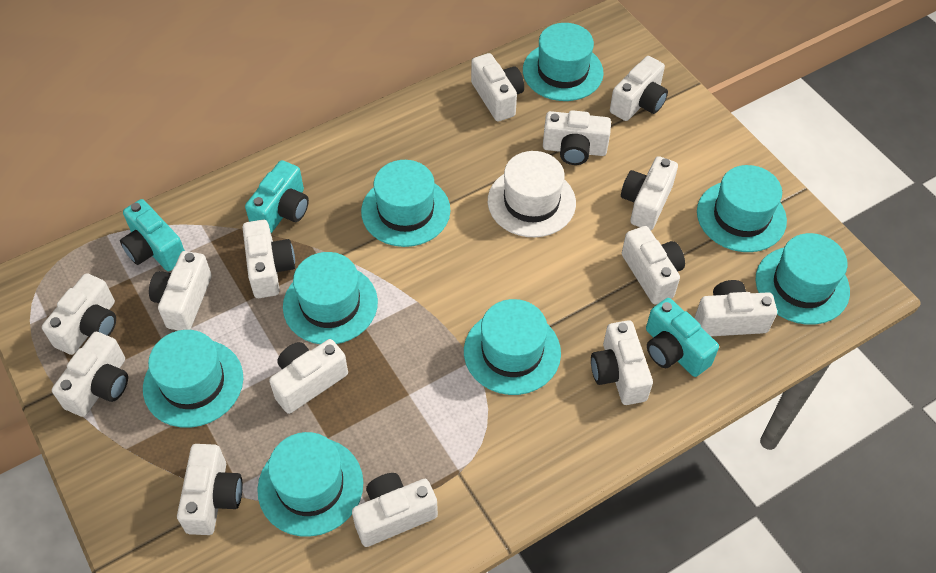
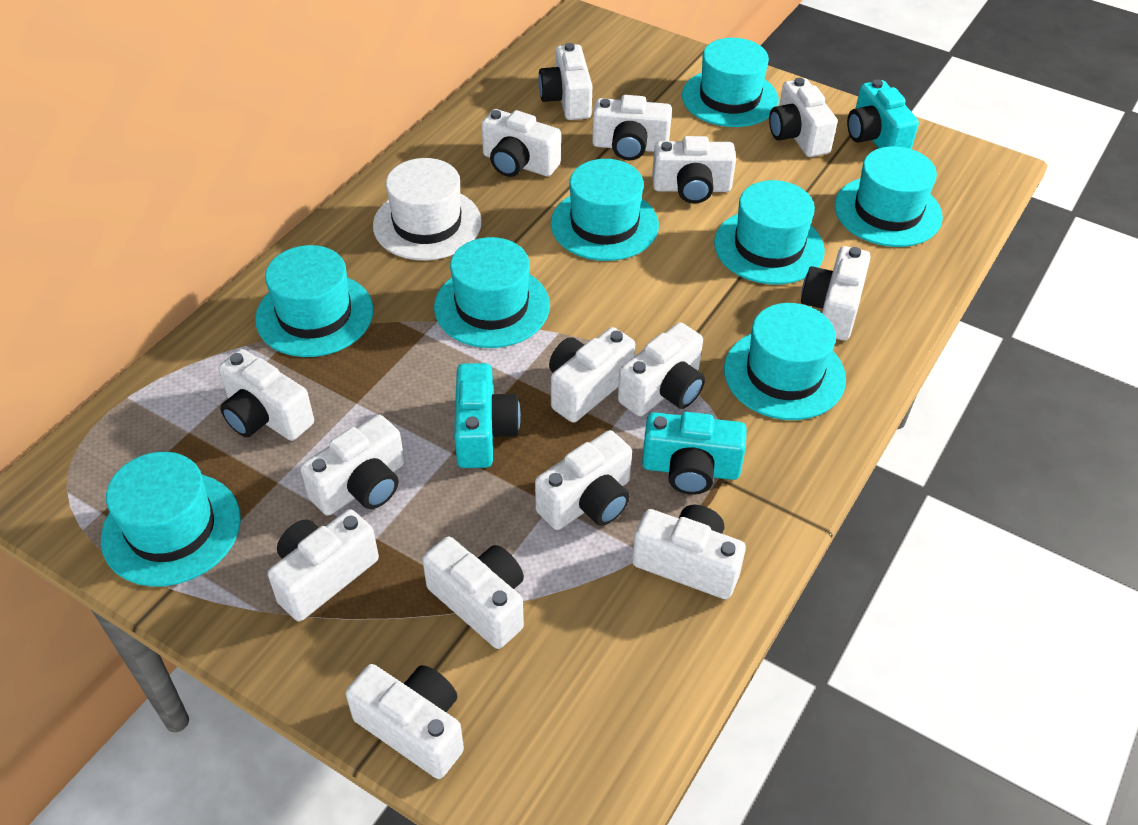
white camera: [42,273,116,355] [52,332,128,417] [149,251,212,331] [177,444,243,535] [242,220,295,298] [269,339,348,414] [352,473,438,547] [471,53,524,122] [543,110,611,165] [591,320,653,405] [610,56,668,121] [621,156,678,231] [622,226,685,304] [695,280,777,336] = 14 -> [219,349,314,441] [268,509,379,621] [300,415,404,516] [346,664,464,779] [422,536,524,649] [481,109,561,177] [535,430,632,530] [538,43,592,120] [549,327,635,423] [592,95,672,160] [618,322,705,417] [632,505,746,599] [652,136,736,204] [769,78,837,157] [801,246,871,341] = 15

